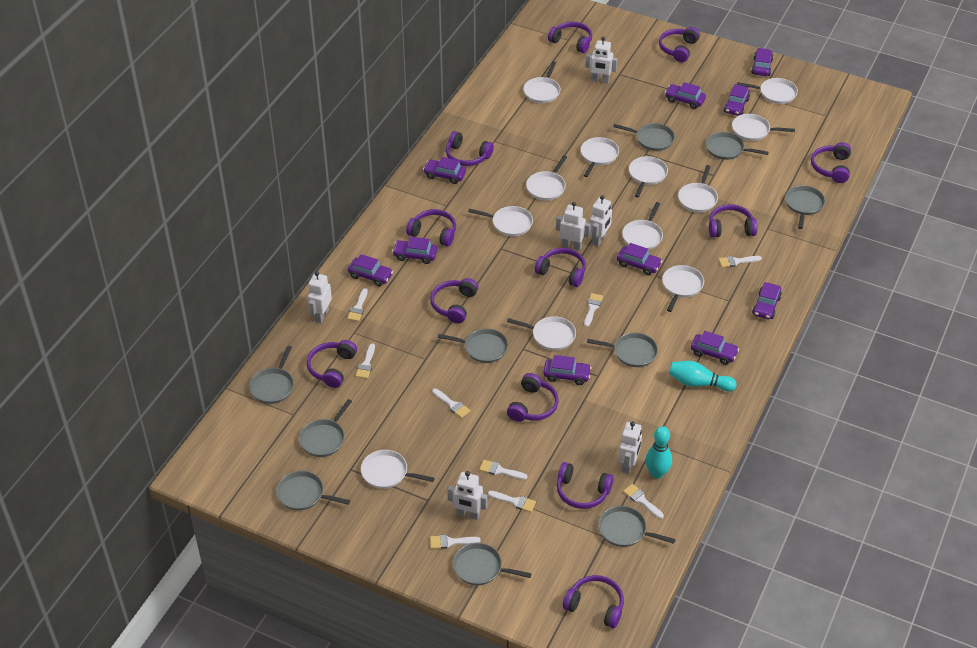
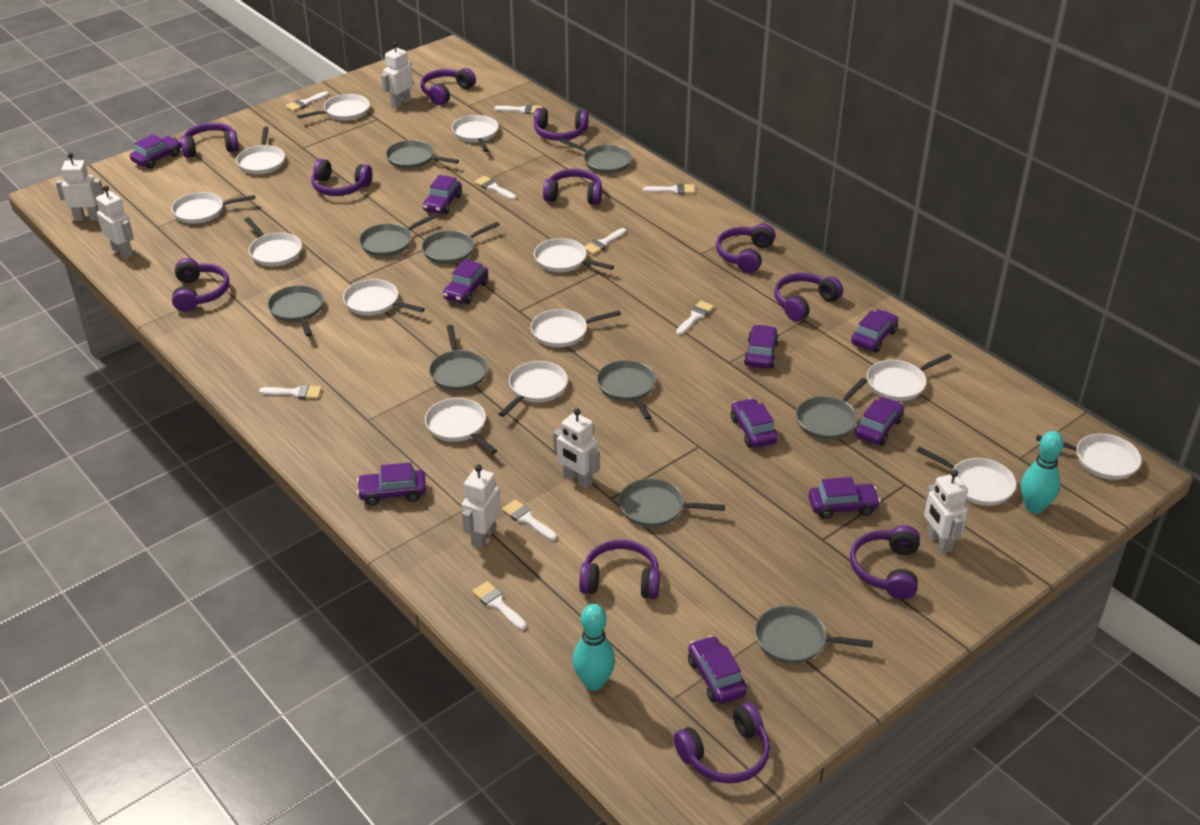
purple headphones: [307,340,357,388] [406,209,456,247] [430,278,478,324] [446,131,494,166] [507,373,559,422] [535,248,586,287] [548,22,592,53] [557,462,614,509] [563,575,624,628] [659,27,700,62] [709,204,757,238] [811,142,851,183] = 12 -> [172,258,229,312] [181,123,239,158] [312,159,372,196] [420,68,476,105] [534,108,589,141] [543,169,602,205] [579,540,660,599] [674,702,770,783] [716,224,776,273] [774,273,843,322] [850,525,920,600] = 11
white pan: [361,450,435,489] [468,206,533,236] [507,316,576,351] [523,61,560,103] [526,155,567,200] [581,137,619,177] [622,202,663,250] [629,156,668,198] [662,265,704,312] [678,165,718,212] [732,114,795,141] [737,78,798,104] = 12 -> [171,192,255,224] [236,127,285,174] [244,217,302,266] [297,94,370,120] [343,279,425,316] [425,398,497,454] [452,115,499,152] [499,361,568,417] [531,309,621,347] [534,238,614,272] [867,353,952,401] [916,446,1016,506] [1036,434,1141,480] = 13

